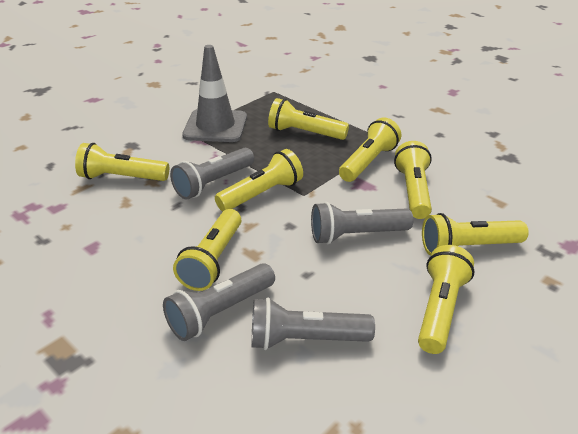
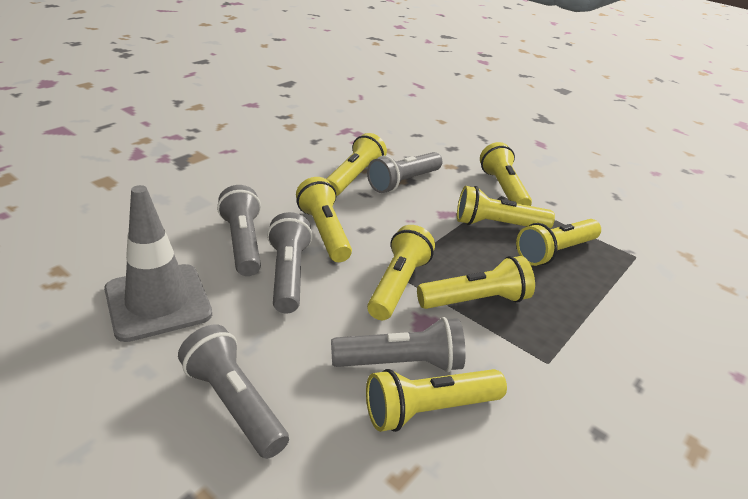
grey flashlight: [163,263,275,341] [170,148,254,200] [251,297,375,350] [311,202,413,244] = 4 -> [178,324,289,459] [217,185,261,276] [267,212,313,314] [331,317,466,372] [367,152,442,193] = 5

